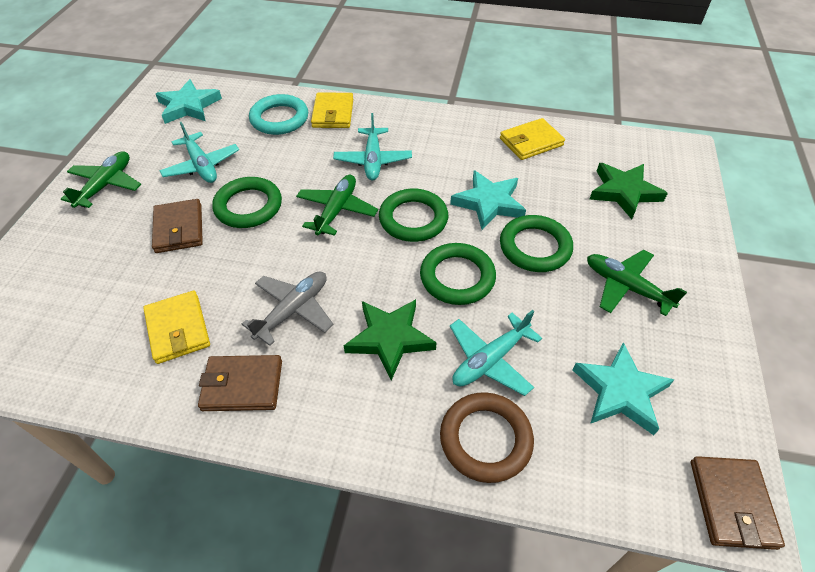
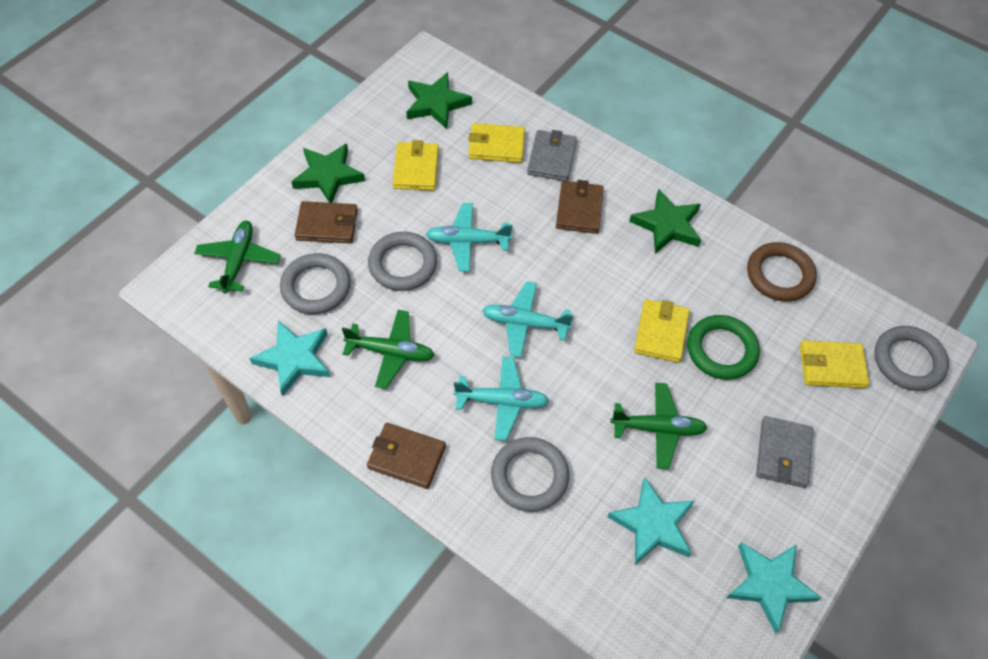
green ring: [212,177,282,228] [379,189,448,242] [420,243,496,305] [500,215,573,272] = 4 -> [687,315,760,380] = 1
green star: [344,299,437,381] [589,163,668,219] = 2 -> [291,144,365,203] [406,72,472,129] [629,189,701,254] = 3
grey plane: [242,272,334,346] = 1 -> none = 0
grey ring: none = 0 -> [280,253,351,314] [368,232,437,291] [491,437,569,512] [874,326,949,391] = 4
grey wallet: none = 0 -> [527,130,577,181] [756,416,813,488] = 2
turquoise ring: [249,94,308,135] = 1 -> none = 0
yellow wallet: [143,290,210,364] [311,93,353,128] [500,118,565,160] = 3 -> [393,140,439,190] [468,123,525,163] [634,299,690,363] [800,340,869,388] = 4

